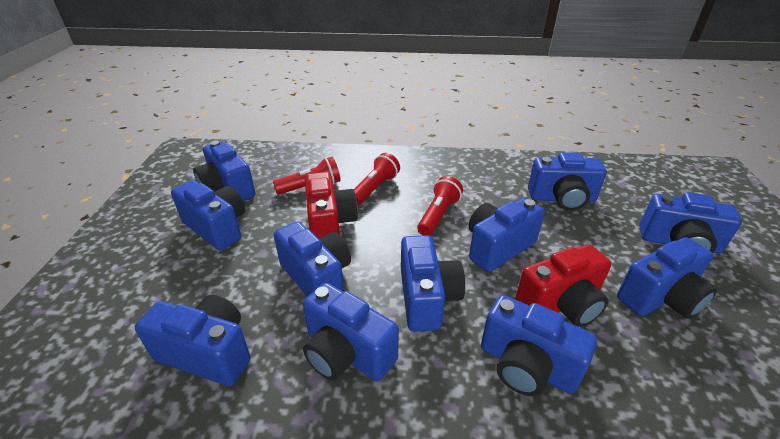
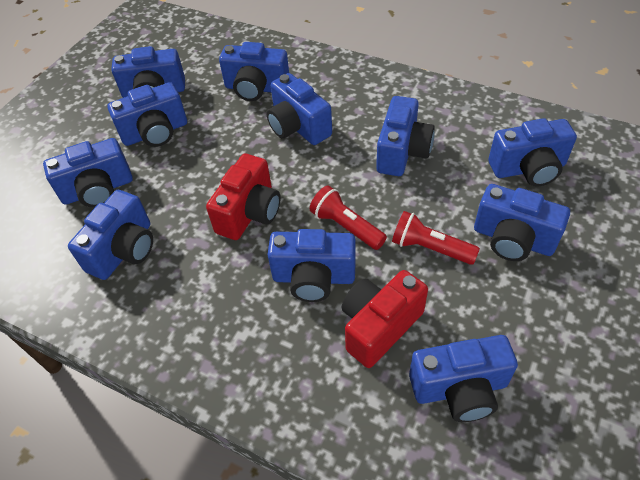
red flashlight: [273,157,341,195] [353,153,400,205] [417,176,463,236] = 3 -> [310,185,387,250] [392,211,480,265] = 2

